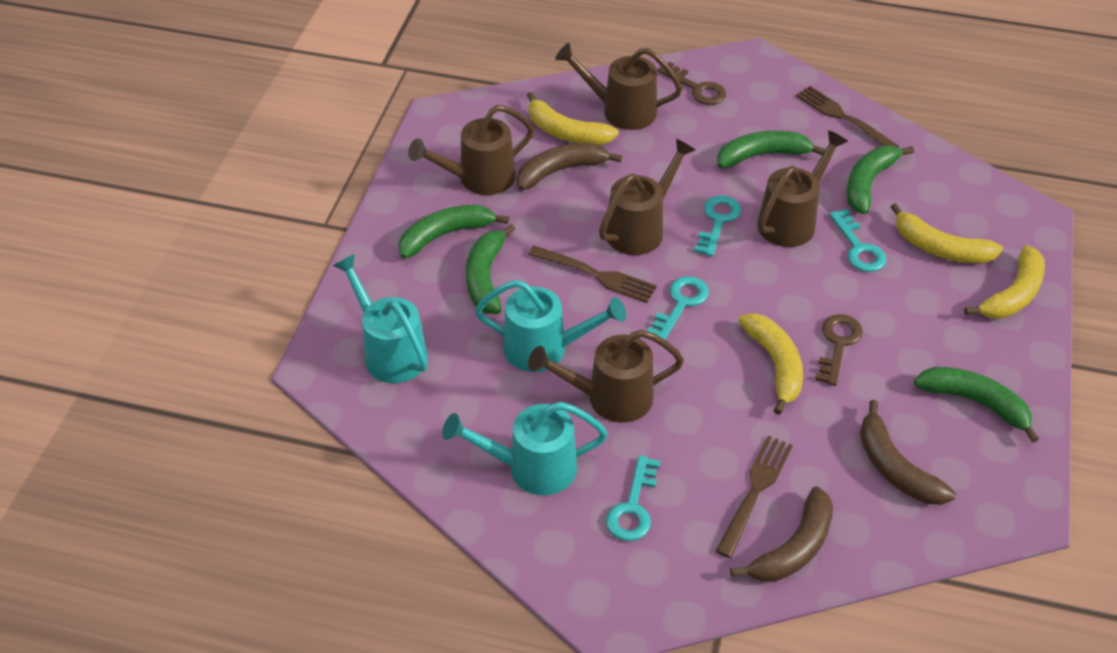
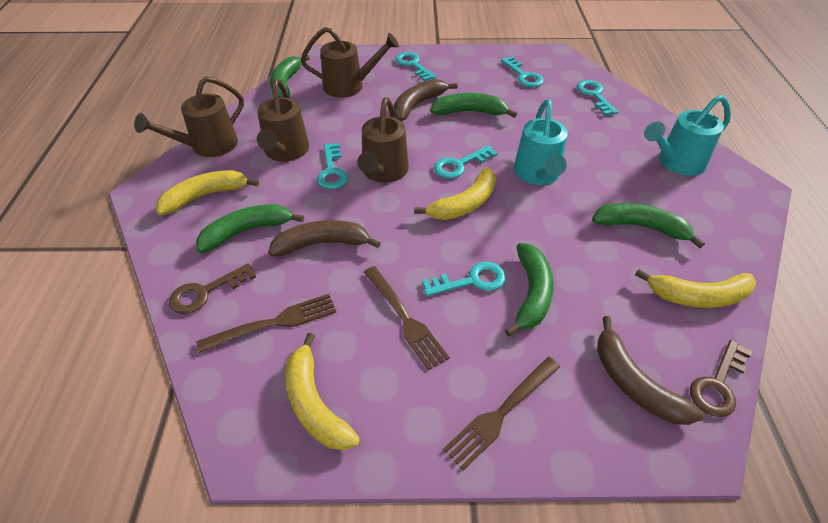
brown watering can: [408,105,534,195] [528,329,684,423] [555,43,682,130] [599,138,695,255] [758,130,848,247] = 5 -> [134,76,244,157] [257,79,309,162] [301,27,399,98] [357,97,409,183] = 4
turquoise key: [606,455,661,541] [647,276,709,340] [694,195,741,257] [829,209,887,272] = 4 -> [317,143,348,189] [395,52,436,81] [422,262,506,296] [434,145,497,179] [501,57,544,87] [577,80,618,116] = 6
turquoise watering can: [333,254,428,383] [442,402,608,495] [475,280,626,372] = 3 -> [514,99,568,185] [644,95,731,176] = 2

